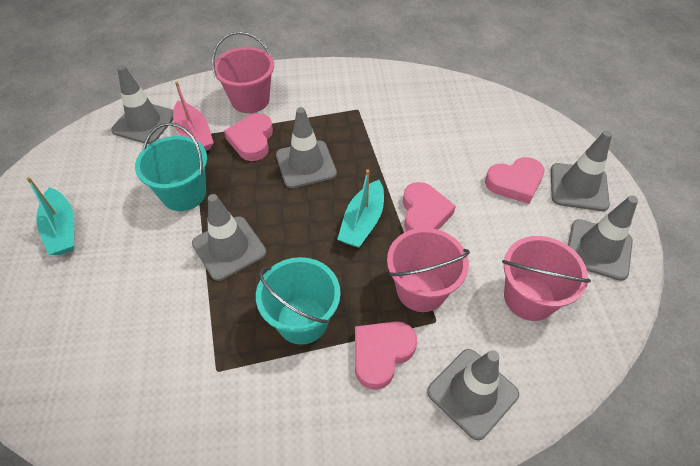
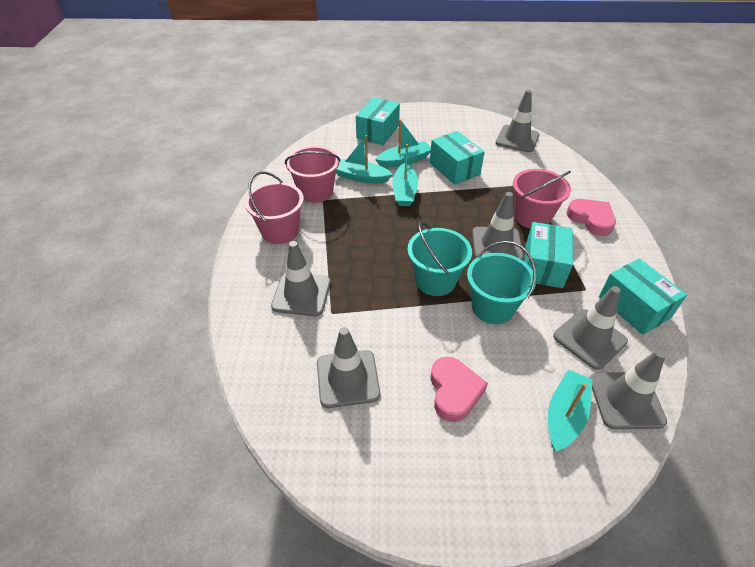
pink boat: [173,82,214,151] = 1 -> none = 0
pink heart: [224,113,273,161] [355,321,417,390] [403,182,456,231] [485,157,545,204] = 4 -> [430,357,488,422] [566,199,616,236] = 2
turquoise boat: [26,177,74,255] [337,170,384,248] = 2 -> [336,135,393,183] [375,119,431,168] [393,144,418,206] [548,370,593,451] = 4
turquoise box: none = 0 -> [356,97,400,145] [430,131,485,185] [524,222,573,288] [599,258,687,335] = 4

